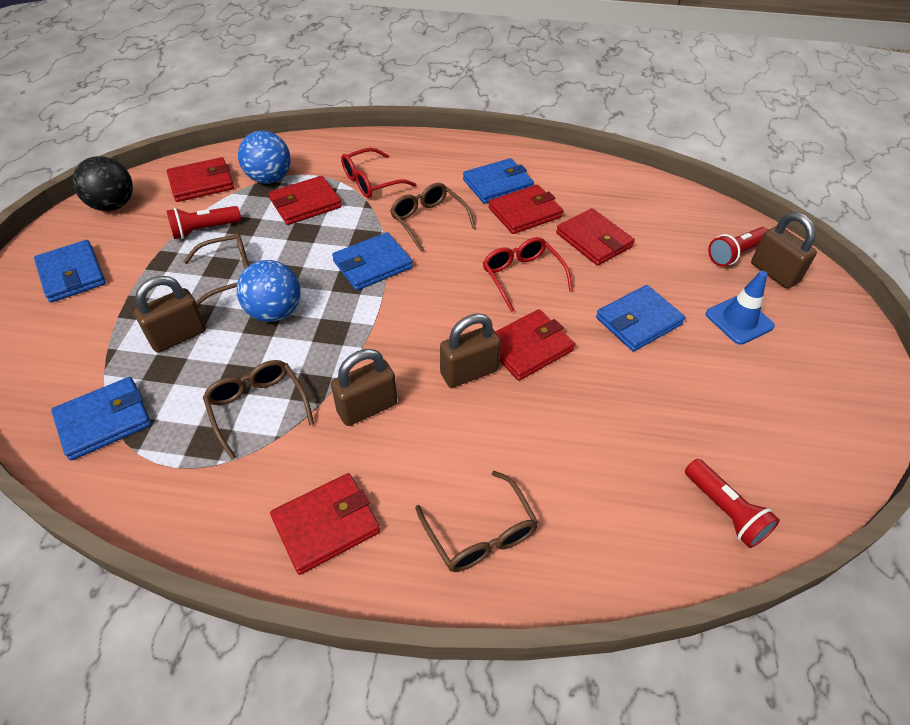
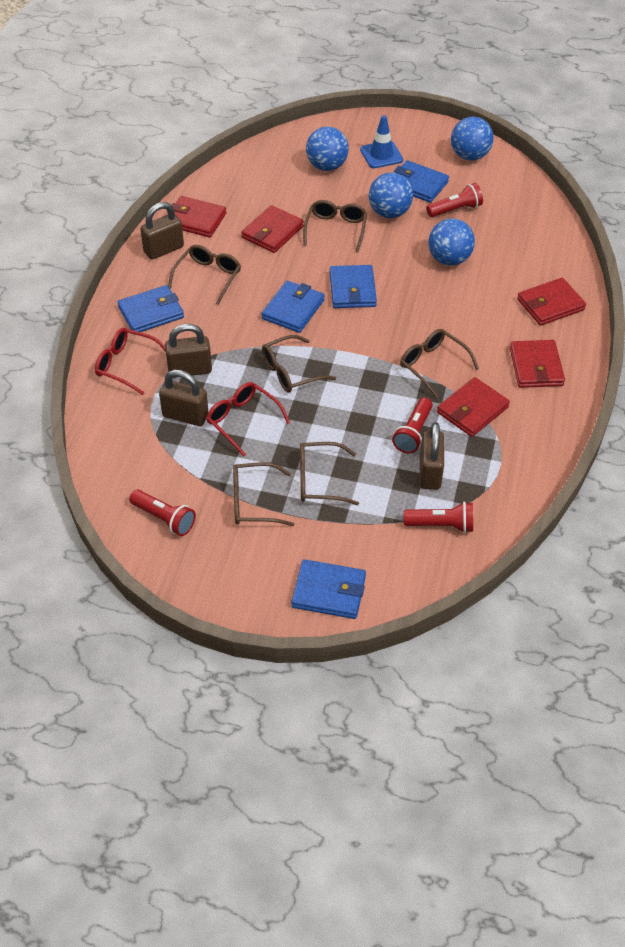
black ball: [73,156,133,211] = 1 -> none = 0
blue ball: [236,260,301,322] [238,131,291,184] = 2 -> [306,127,349,171] [369,173,413,218] [428,219,475,266] [451,117,494,161] = 4
brown glasses: [183,233,249,306] [203,360,314,460] [390,183,476,252] [415,471,538,572] = 4 -> [168,245,241,305] [233,462,295,526] [262,335,336,393] [300,442,359,505] [303,200,367,252] [400,329,479,399] = 6
red flashlight: [166,206,241,239] [685,459,780,548] [708,227,769,266] = 3 -> [129,490,196,536] [392,398,433,453] [404,502,473,533] [426,183,483,217] = 4
red wallet: [167,157,234,202] [269,176,342,225] [270,473,380,575] [489,185,563,234] [495,309,575,381] [556,208,635,266] = 6 -> [171,196,226,237] [241,205,304,253] [437,377,510,437] [509,340,565,388] [517,278,586,326] = 5

